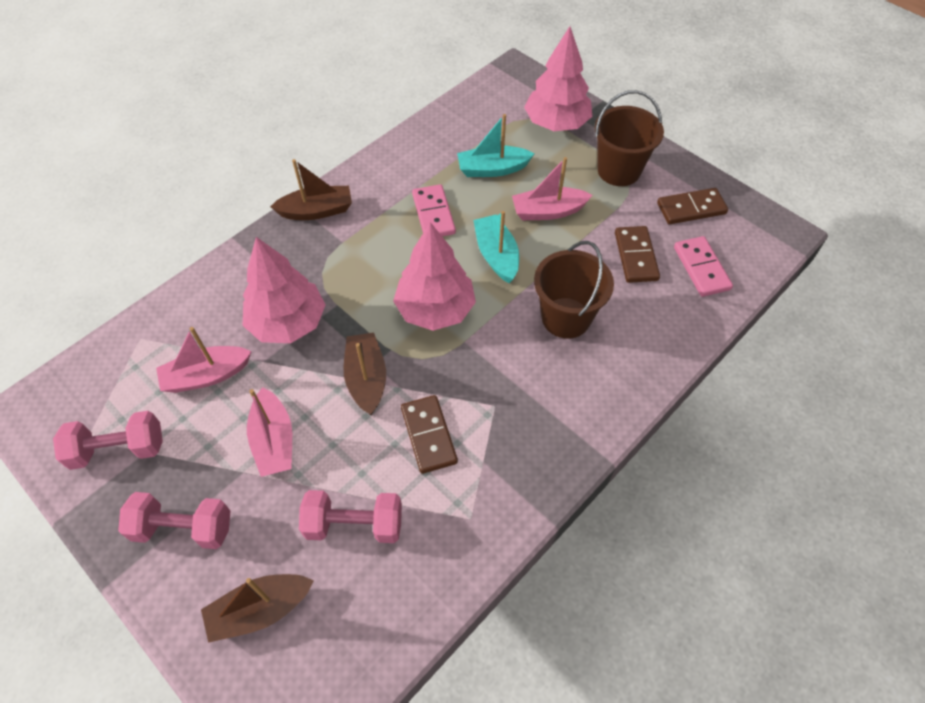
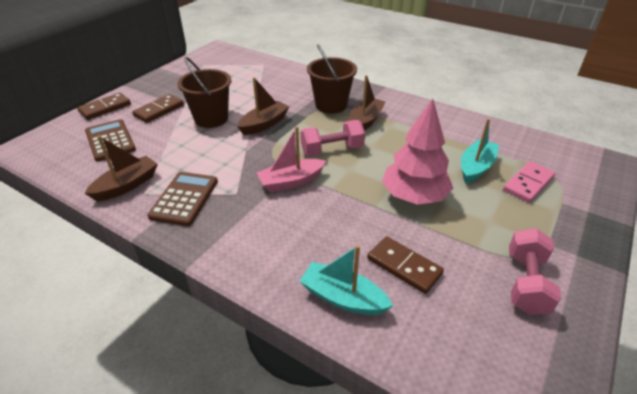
brown calculator: none = 0 -> [85,119,136,161] [147,172,218,226] = 2
pink boat: [156,327,252,393] [247,387,292,477] [512,157,592,220] = 3 -> [257,126,326,192] = 1
pink domino: [412,184,456,236] [674,236,733,297] = 2 -> [503,161,555,203] = 1
pink dumbbell: [53,411,163,470] [118,492,230,549] [299,490,402,543] = 3 -> [300,120,365,157] [509,228,561,315] = 2
pink tree: [242,237,326,343] [393,222,476,331] [524,26,592,131] = 3 -> [382,99,453,205] = 1

